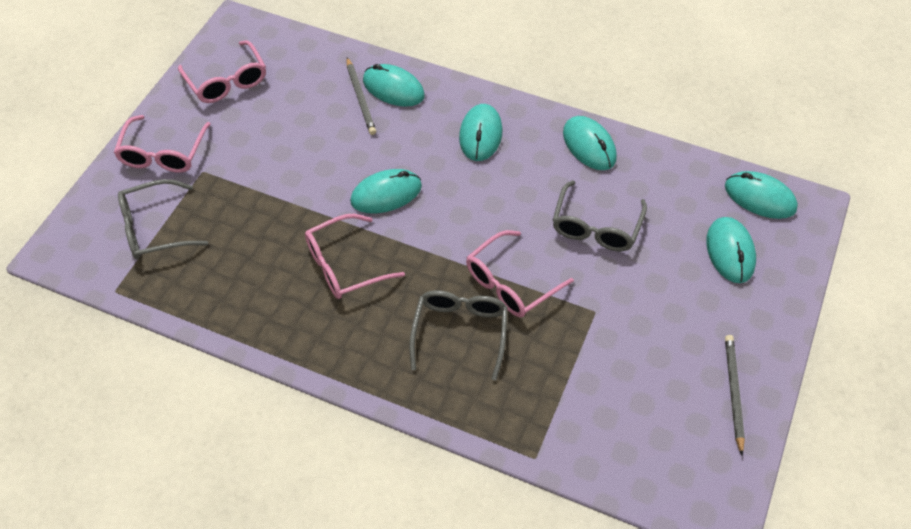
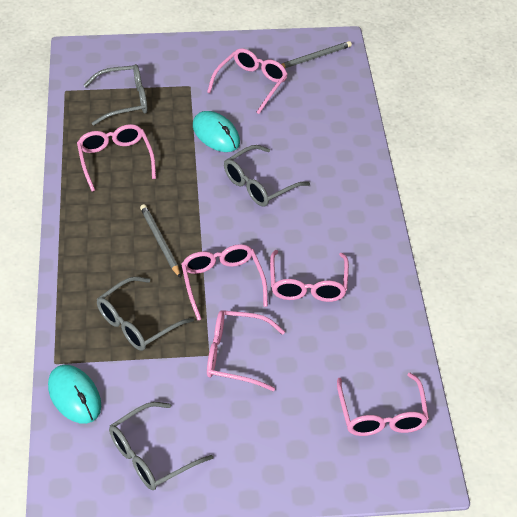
grey glasses: [118,179,208,260] [409,290,508,381] [553,180,647,251] = 3 -> [84,64,148,125] [97,276,194,351] [109,402,213,490] [224,145,310,207] = 4
pink glasses: [114,115,211,173] [178,40,266,103] [305,214,405,299] [466,230,574,318] = 4 -> [77,124,156,192] [181,244,268,320] [207,48,288,114] [207,310,285,391] [270,250,349,302] [337,373,429,436] = 6
turquoise mouse: [350,169,422,213] [363,64,425,107] [459,104,502,161] [563,116,617,170] [706,217,756,283] [725,171,798,219] = 6 -> [48,365,101,424] [193,111,240,152] = 2

